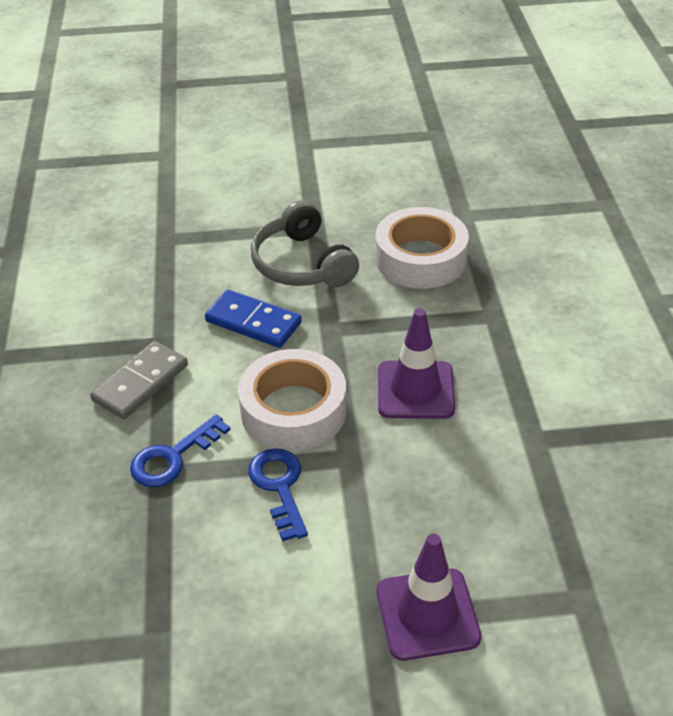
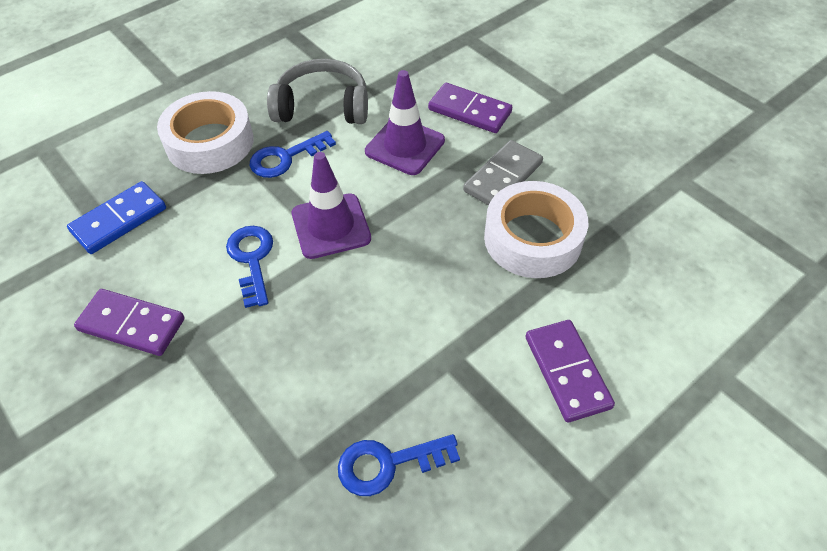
blue key: [130,414,231,487] [248,448,308,541] = 2 -> [226,226,273,308] [250,131,336,178] [338,434,460,496] = 3
purple domino: none = 0 -> [74,289,185,356] [428,83,512,133] [525,320,615,423] = 3

